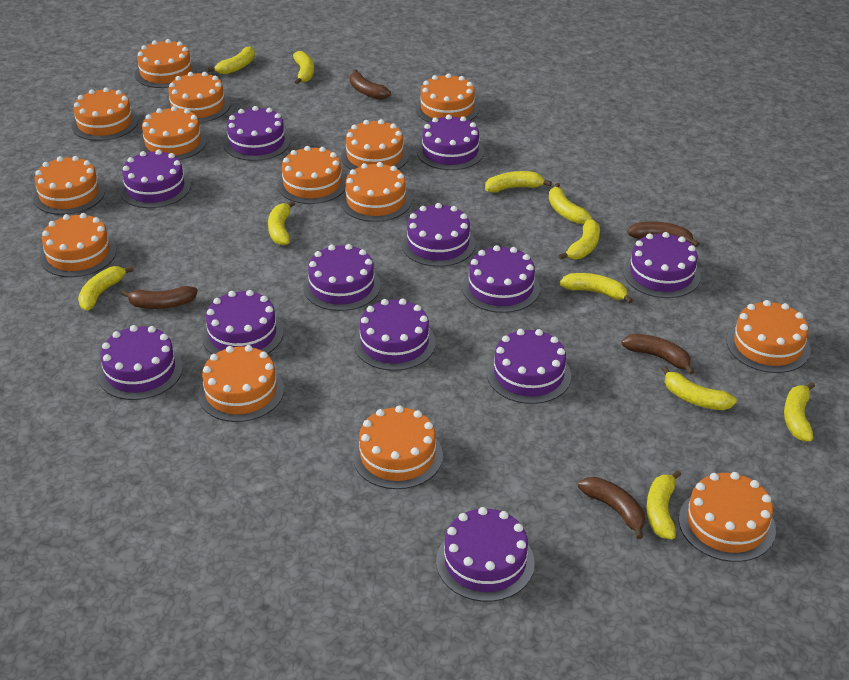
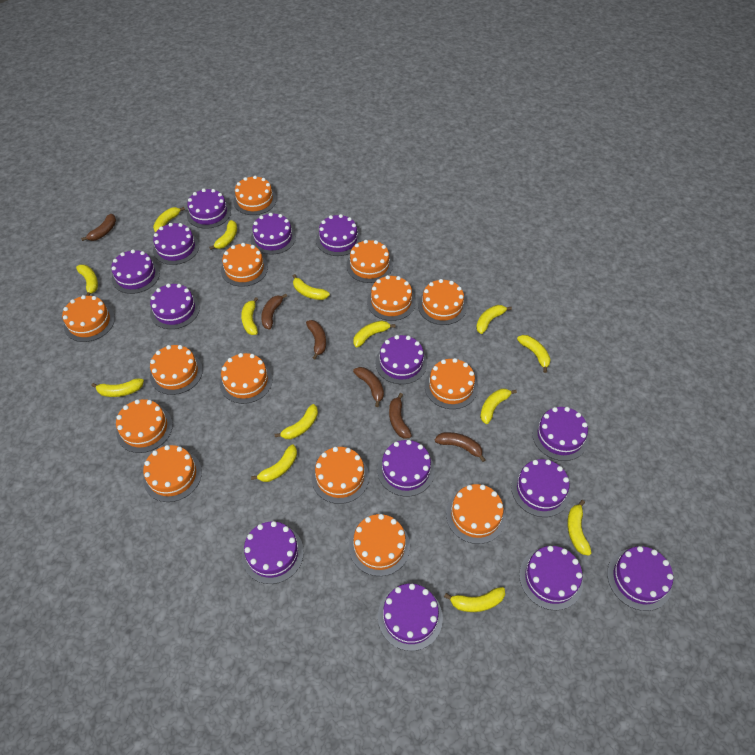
brown banana: [121,286,198,309] [350,69,391,100] [578,477,645,539] [621,334,695,375] [627,221,700,247] = 5 -> [81,214,116,241] [261,294,287,329] [306,320,326,359] [353,367,384,407] [389,393,412,439] [435,432,486,462] = 6
purple cake: [98,325,183,400] [120,150,191,208] [202,290,284,354] [223,106,291,161] [303,244,381,311] [354,298,436,371] [401,203,476,267] [417,115,484,170] [436,507,535,602] [462,245,540,313] [487,329,571,404] [623,232,701,298] = 12 -> [111,250,160,294] [150,284,200,329] [153,223,199,265] [187,189,231,229] [242,521,304,584] [251,213,296,255] [316,214,361,256] [376,335,427,384] [377,440,435,497] [378,584,443,651] [511,459,570,517] [519,546,583,610] [532,407,589,461] [607,546,673,611] = 14
yellow banana: [78,266,134,311] [208,46,255,75] [268,201,295,246] [293,51,314,84] [485,171,552,193] [549,183,592,224] [558,219,600,260] [560,273,633,304] [646,470,681,540] [662,366,737,410] [784,382,815,442] = 11 -> [76,265,98,296] [91,379,144,397] [153,207,185,232] [209,220,237,250] [241,297,258,335] [251,444,297,482] [275,404,318,439] [293,274,330,300] [353,321,395,348] [444,587,505,612] [476,305,512,334] [480,389,517,424] [517,335,551,373] [567,500,591,556] = 14

